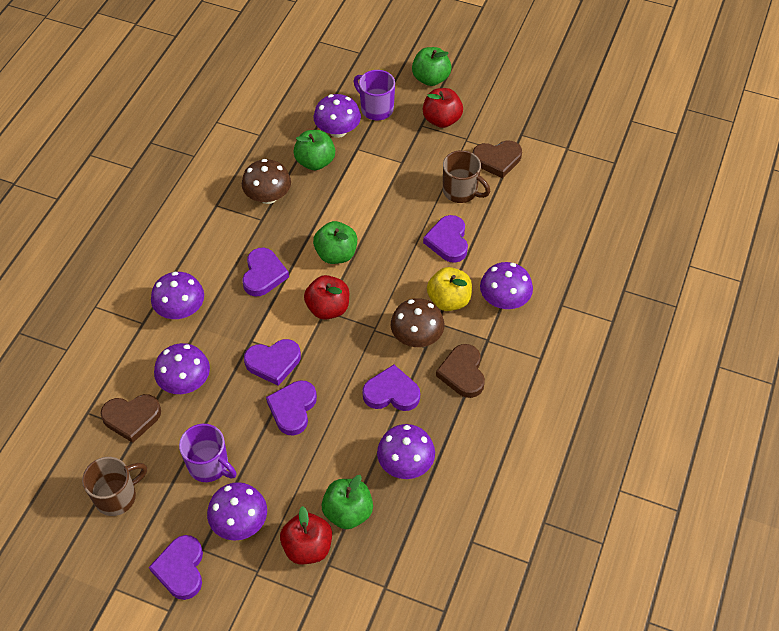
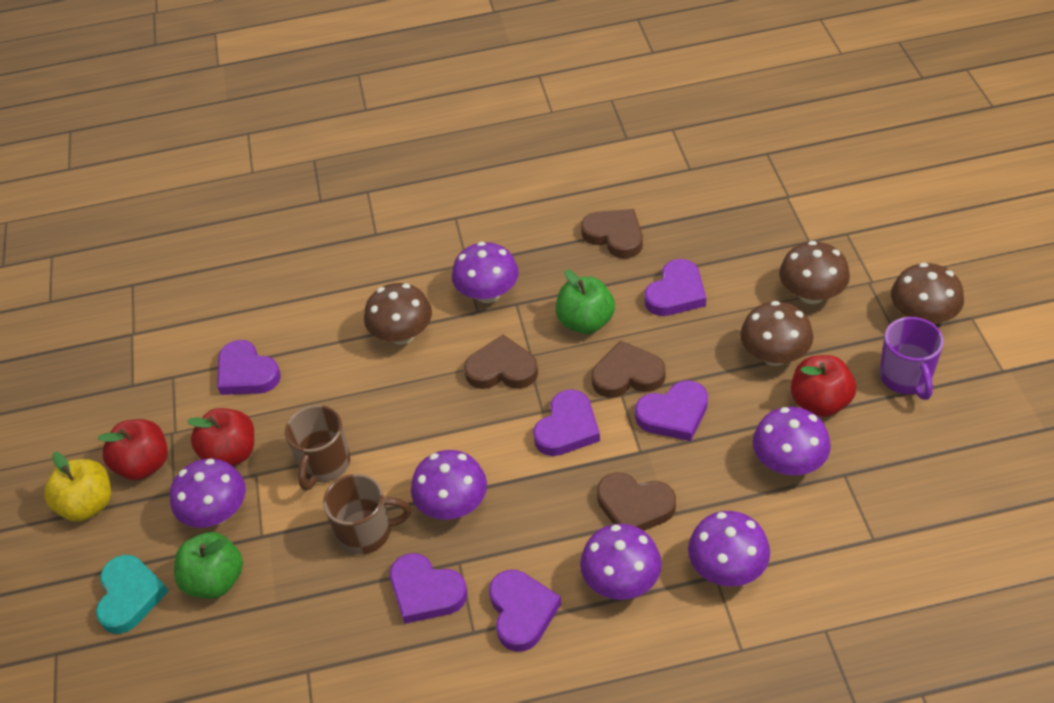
brown heart: [100,394,161,443] [436,344,485,398] [473,140,522,178] = 3 -> [464,335,538,389] [581,209,643,258] [592,340,665,398] [597,473,676,531] = 4
brown mushroom: [242,159,291,204] [391,298,444,347] = 2 -> [364,283,432,345] [740,301,813,366] [779,241,850,304] [891,263,964,324] = 4
green apple: [293,130,335,170] [313,221,357,264] [322,475,373,529] [412,47,451,86] = 4 -> [174,532,243,599] [556,270,615,334] = 2
purple mug: [179,424,237,482] [353,70,395,120] = 2 -> [879,317,944,400] = 1
turquoise heart: none = 0 -> [96,555,169,634] = 1

